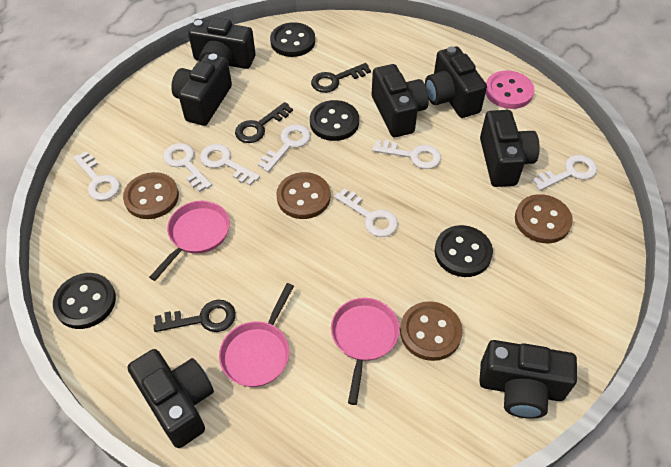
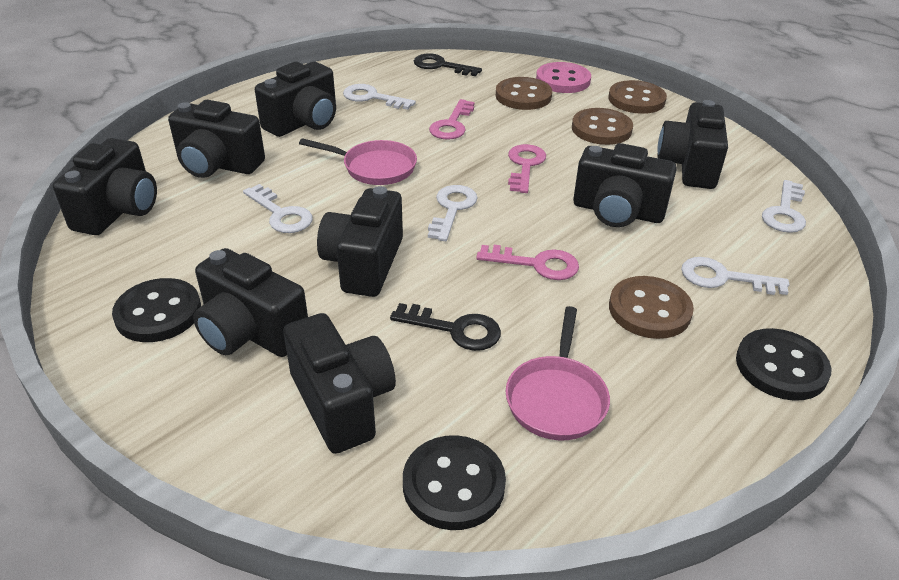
black button: [53,273,116,329] [270,22,315,57] [310,100,359,141] [435,225,493,277] = 4 -> [112,278,201,342] [403,435,506,530] [736,328,832,401] = 3
black camera: [128,349,214,448] [171,54,232,126] [188,17,256,69] [372,64,429,137] [425,46,487,118] [479,340,577,419] [480,110,540,187] = 7 -> [53,138,157,235] [168,100,265,178] [193,248,308,357] [255,61,336,137] [283,313,396,454] [317,186,403,297] [573,143,677,227] [657,100,728,189] = 8
black key: [154,300,236,332] [235,102,293,143] [311,63,371,93] = 3 -> [390,303,501,351] [414,53,482,76] = 2
pink key: none = 0 -> [429,99,474,140] [476,245,579,280] [508,144,546,193] = 3
pink pan: [149,200,230,281] [219,283,294,387] [331,298,400,405] = 3 -> [299,138,417,185] [505,306,610,440] = 2
white key: [73,151,120,201] [163,143,212,192] [200,144,260,186] [258,124,311,172] [334,188,398,237] [372,140,441,169] [532,155,597,191] = 7 -> [243,184,313,233] [343,84,416,110] [428,185,478,241] [681,257,789,295] [762,180,806,233] = 5

